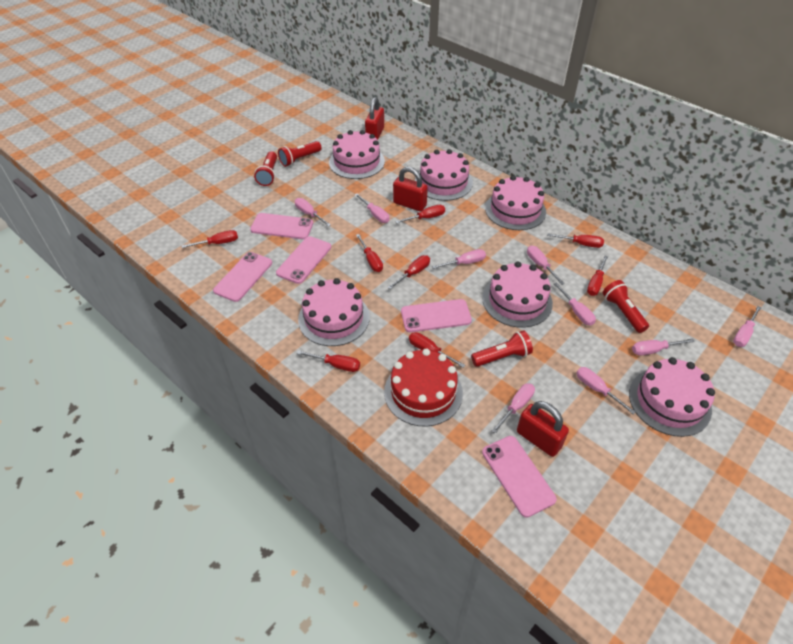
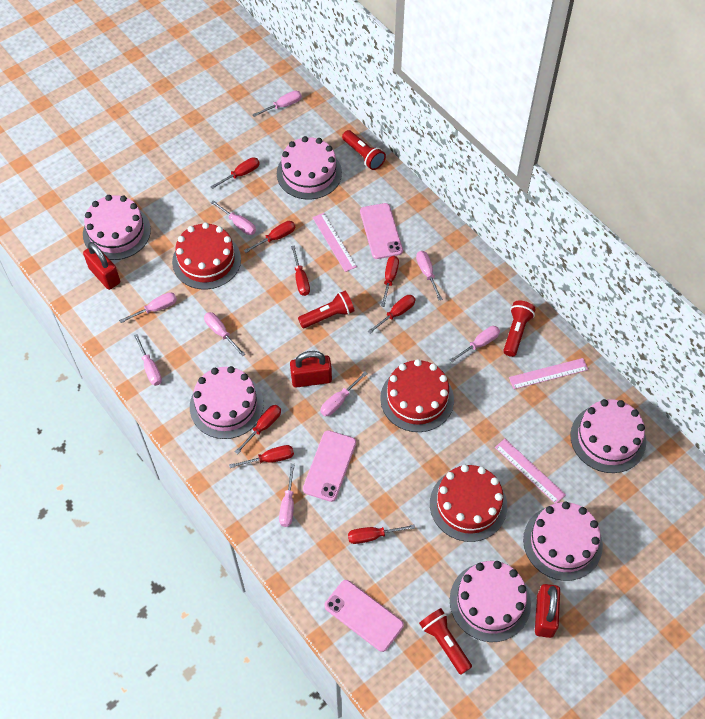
pink phone: [213,252,272,302] [250,213,313,239] [276,236,331,284] [401,299,472,332] [482,436,557,518] = 5 -> [303,430,356,502] [324,580,404,652] [360,203,403,259] = 3
pink ruler: none = 0 -> [313,213,357,272] [495,439,566,503] [509,358,588,389] = 3
red cake: [384,349,463,427] = 1 -> [172,222,241,290] [380,359,454,432] [430,465,507,542] = 3

